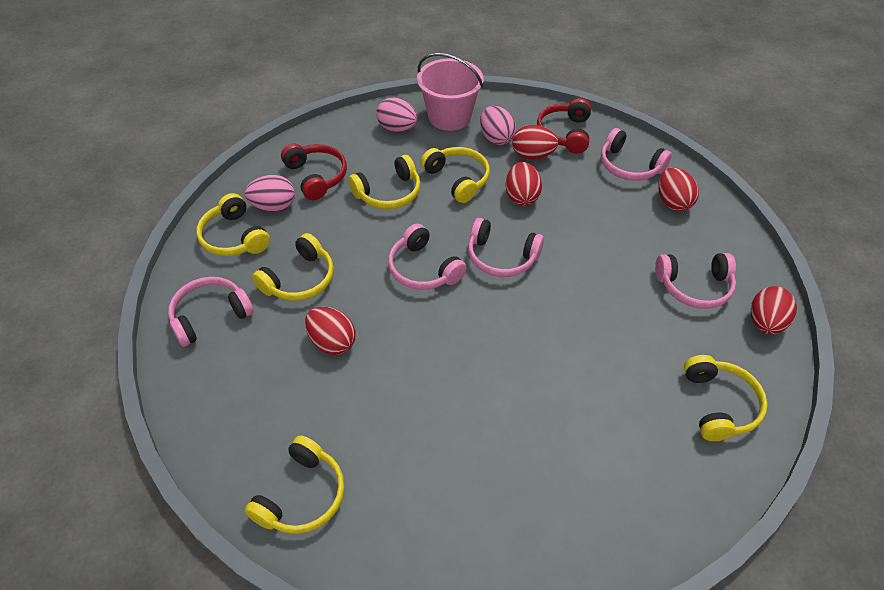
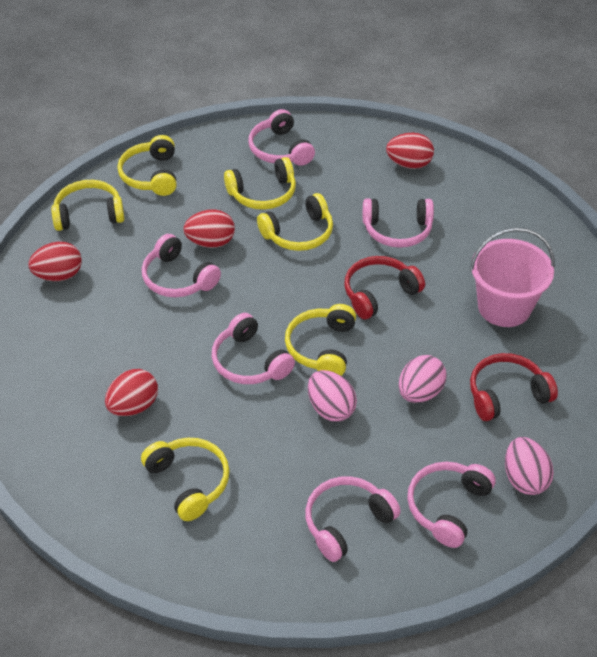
pink headphones: [168,277,254,347] [388,224,467,290] [468,218,544,277] [601,128,672,181] [655,253,736,309] = 5 -> [142,234,221,298] [212,313,295,384] [249,109,315,166] [305,476,401,562] [363,198,434,248] [407,462,496,548] = 6
red egg: [305,306,356,355] [506,162,542,206] [512,125,558,160] [658,168,699,211] [751,286,797,334] = 5 -> [28,242,82,281] [105,369,158,416] [183,210,235,248] [386,133,434,169] = 4

